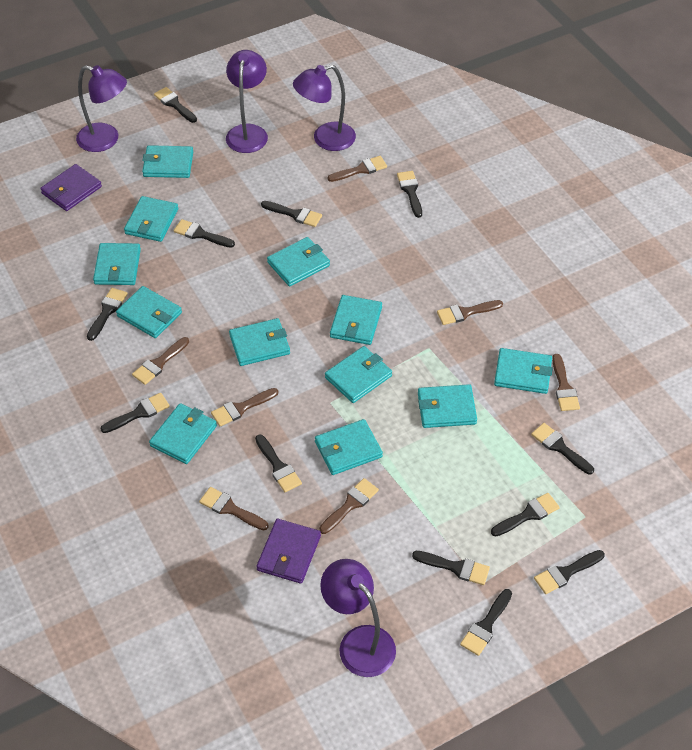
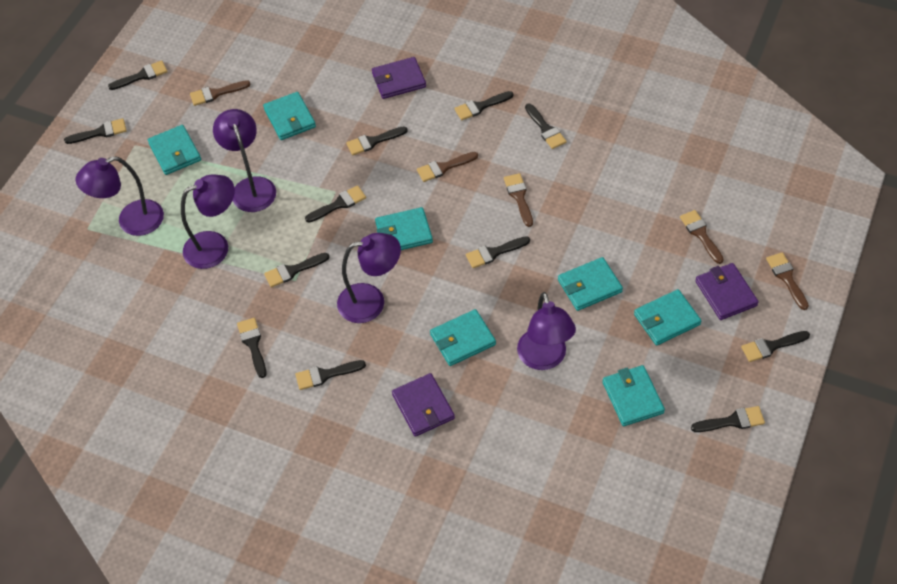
brown brush: [132,337,189,385] [199,487,269,530] [211,388,278,426] [319,478,379,534] [327,156,387,182] [437,300,503,325] [552,354,580,411] = 7 -> [190,80,251,106] [417,152,478,182] [504,173,533,227] [680,210,724,264] [766,252,809,310] = 5
purple lamp: [76,65,127,152] [226,50,268,153] [293,64,356,151] [320,559,396,677] = 4 -> [75,156,164,236] [181,174,235,269] [213,109,276,212] [337,233,401,323] [517,292,576,370] = 5
purple wallet: [40,164,102,211] [256,519,321,584] = 2 -> [372,57,426,99] [392,373,455,437] [695,263,759,320] = 3
turquoise wallet: [93,243,141,285] [116,286,182,338] [124,196,178,242] [142,145,193,178] [149,403,217,464] [229,318,290,366] [267,237,330,287] [315,419,383,475] [325,346,392,403] [330,295,382,345] [418,384,477,428] [494,348,553,394] = 12 -> [148,125,201,175] [263,92,316,140] [375,207,433,250] [430,309,496,366] [558,257,623,311] [602,365,665,426] [634,289,701,346] = 7

